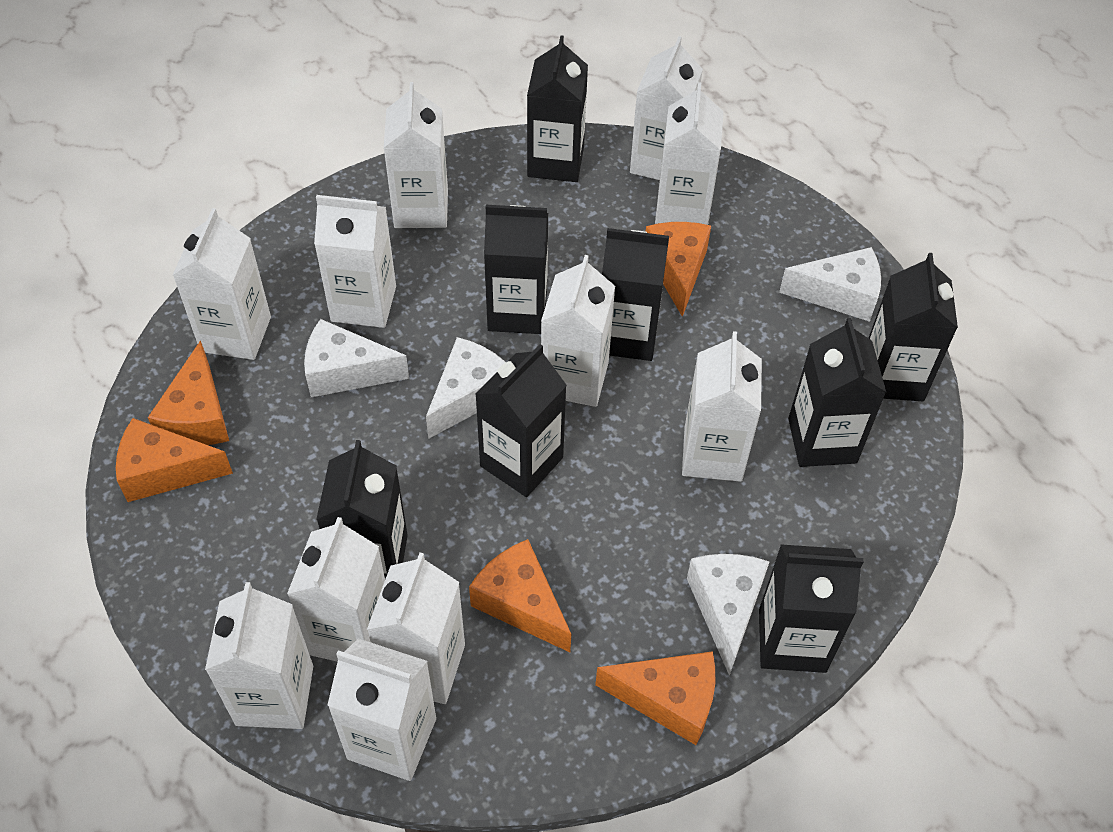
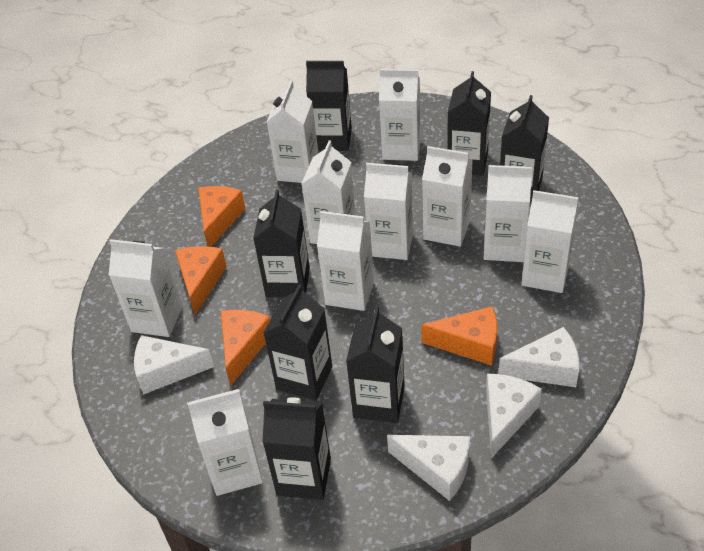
black carton: [316,440,408,579] [475,344,567,497] [484,205,548,334] [527,35,588,182] [602,228,669,361] [759,544,863,673] [788,318,886,467] [869,253,958,401] = 8 -> [253,190,310,297] [262,398,331,500] [263,284,332,401] [306,61,352,151] [346,307,405,423] [447,71,491,176] [500,95,549,202] = 7
orange cheese: [116,418,233,502] [148,340,229,445] [469,539,571,652] [595,651,715,745] [646,222,711,317] = 5 -> [175,246,227,315] [198,186,246,247] [221,310,270,386] [421,306,497,366] = 4
white carton: [173,208,271,360] [205,582,313,729] [287,517,385,662] [314,195,396,328] [327,638,436,781] [367,553,465,704] [384,82,448,228] [541,255,615,407] [630,36,703,180] [655,82,724,225] [682,331,762,482] = 11 -> [109,239,183,337] [187,389,263,496] [267,81,318,183] [301,140,356,244] [317,211,374,311] [364,163,413,260] [379,69,421,161] [422,146,473,247] [483,165,532,262] [522,190,579,293] = 10

